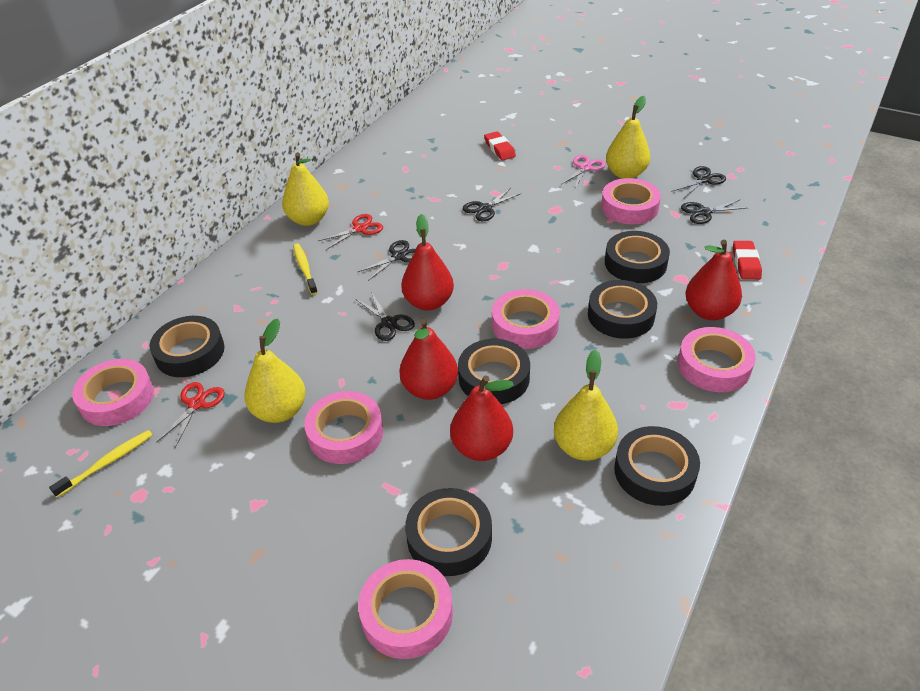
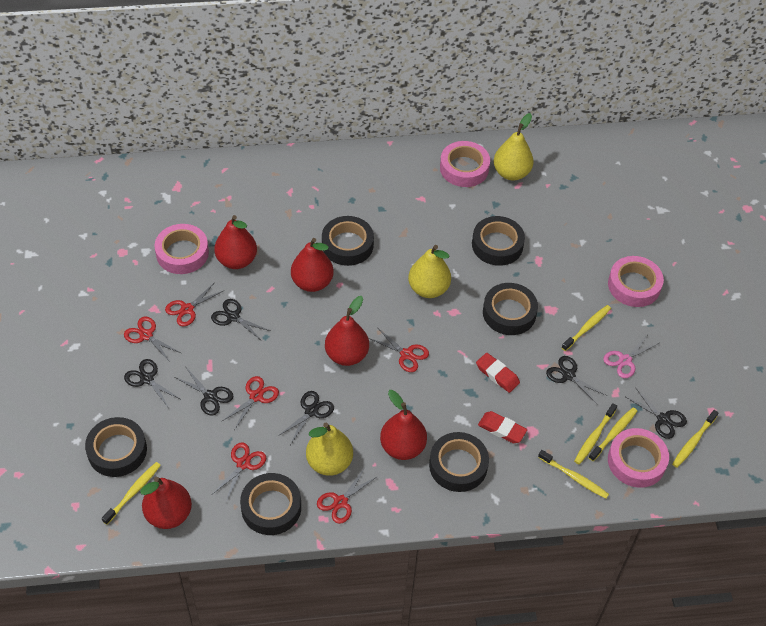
black scissors: [357,292,415,341] [358,240,416,281] [462,188,521,221] [671,166,726,198] [681,200,746,224] = 5 -> [124,359,182,408] [175,366,234,415] [211,299,271,341] [278,391,334,445] [546,356,607,405] [626,387,687,439] = 6
pink tape: [72,359,154,426] [304,391,383,464] [358,559,453,659] [492,289,560,349] [601,178,661,224] [678,327,756,392] = 6 -> [155,224,209,274] [440,141,490,187] [608,256,664,307] [608,428,669,488] = 4
red pear: [399,319,458,400] [401,214,454,311] [450,376,514,461] [686,240,742,320] = 4 -> [140,477,192,529] [214,215,257,269] [291,238,334,292] [325,296,369,366] [380,390,427,460] = 5
red scissors: [156,382,225,448] [318,214,383,250] = 2 -> [124,316,181,362] [165,282,223,327] [213,443,266,502] [222,376,279,430] [317,468,378,524] [368,328,429,372] = 6
yellow pear: [244,318,306,423] [282,152,329,226] [554,350,618,461] [606,96,650,179] = 4 -> [306,423,353,476] [408,245,451,298] [494,113,534,181] = 3
yellow toothbrush: [49,430,152,498] [293,243,318,295] = 2 -> [102,462,161,525] [538,450,609,499] [561,305,611,351] [574,403,617,464] [588,407,637,461] [672,410,719,468] = 6

